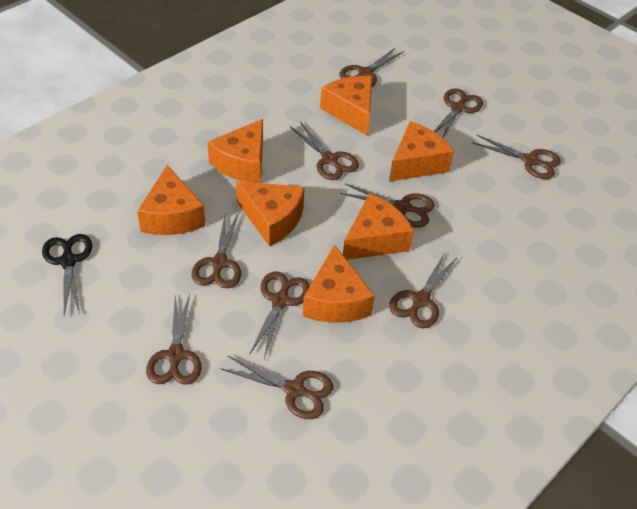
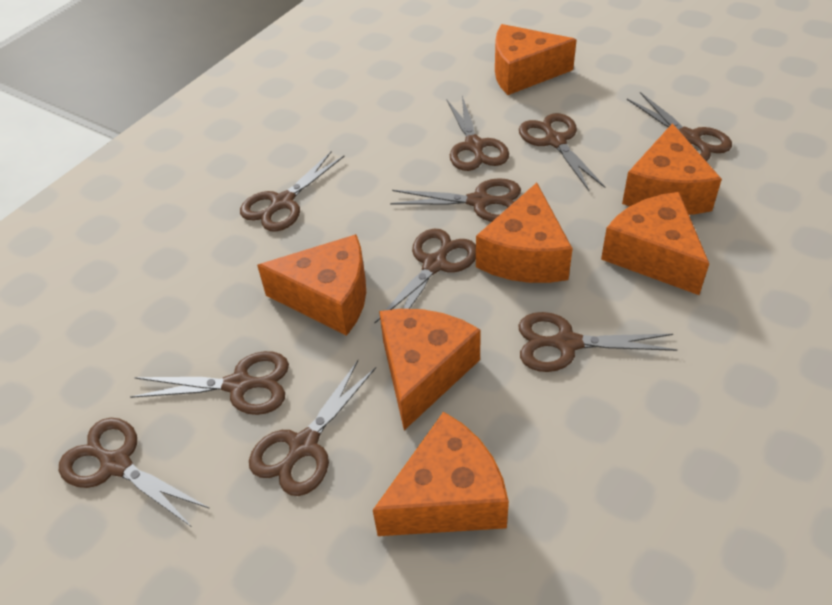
black scissors: [42,234,92,315] = 1 -> none = 0

